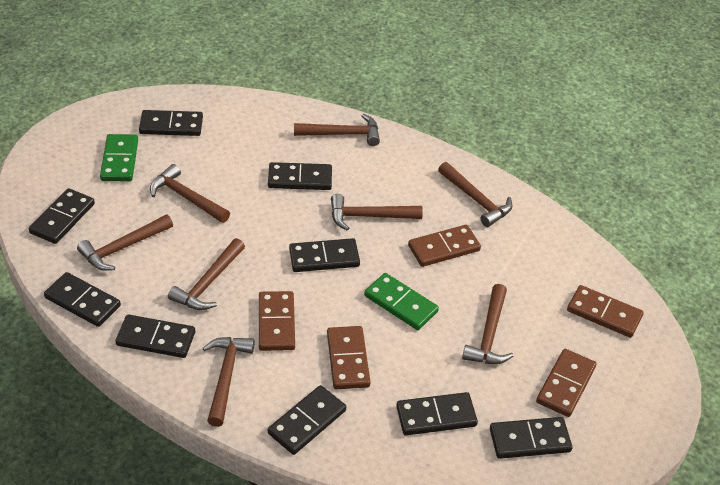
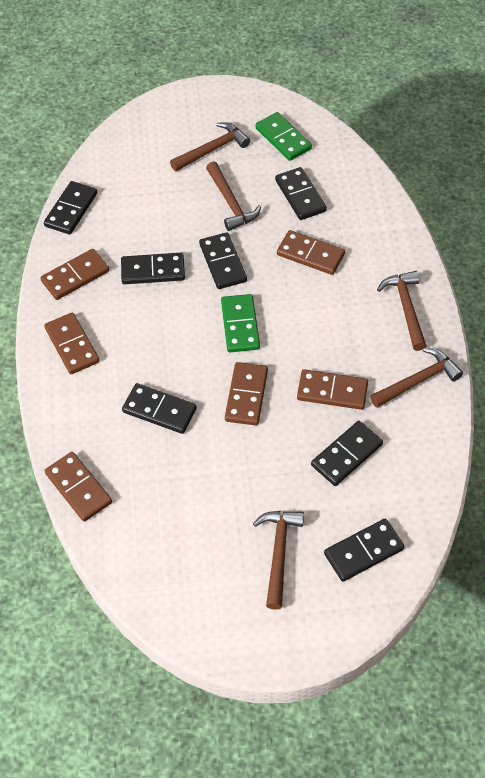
black domino: [29,188,95,244] [44,272,121,327] [115,314,195,358] [139,110,203,136] [268,162,332,190] [268,385,346,455] [289,238,360,272] [396,392,478,435] [490,417,572,459] = 9 -> [44,181,97,235] [121,253,185,284] [122,383,197,434] [199,233,247,289] [275,167,327,220] [311,421,383,486] [324,519,405,582] = 7
brown domino: [259,291,295,351] [327,326,370,389] [408,225,481,267] [536,349,596,417] [567,285,644,338] = 5 -> [40,249,109,300] [44,312,100,374] [45,452,112,522] [225,362,268,425] [277,230,345,275] [297,369,368,410] = 6
brown hammer: [77,214,173,271] [150,164,230,223] [168,238,245,310] [203,337,255,427] [294,114,380,146] [331,194,423,231] [438,162,513,227] [462,284,514,364] = 8 -> [170,122,250,171] [206,161,261,231] [253,511,304,610] [370,348,463,408] [377,271,427,351] = 5

